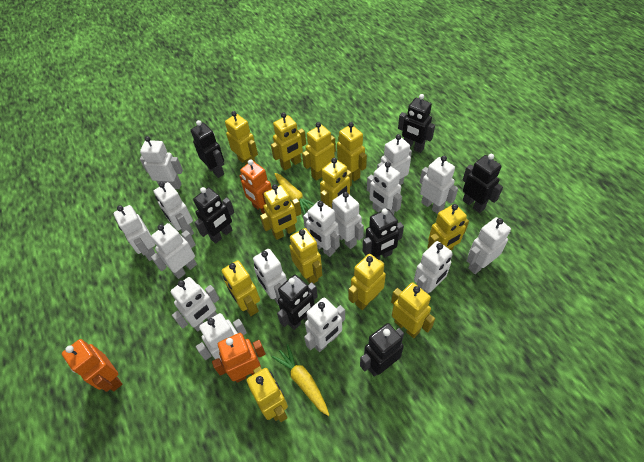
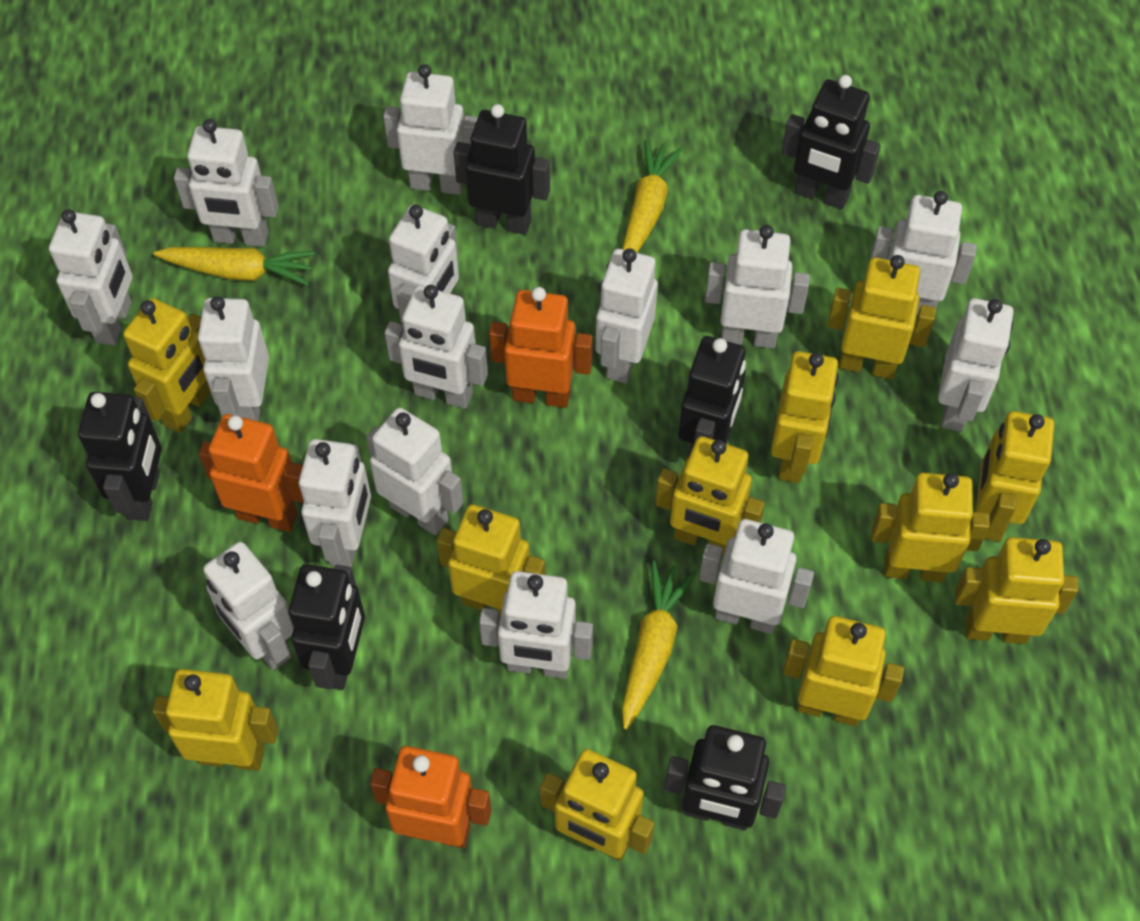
black robot: [191,120,224,178] [193,187,234,244] [277,274,318,330] [360,323,404,377] [363,209,404,260] [398,94,435,153] [463,154,503,213] = 7 -> [78,392,162,521] [288,564,365,690] [454,104,550,235] [664,725,786,830] [678,336,746,457] [782,75,881,209] = 6
yellow carrot: [272,344,329,416] [274,173,314,214] = 2 -> [154,247,315,285] [622,140,683,253] [622,561,696,730] = 3
yellow robot: [222,260,260,316] [225,111,258,165] [247,366,288,422] [260,184,302,240] [271,113,306,170] [289,228,322,284] [302,122,336,181] [320,158,352,208] [337,122,367,181] [348,254,386,310] [391,282,435,338] [427,204,469,251] = 12 -> [123,298,211,433] [153,669,278,771] [437,504,545,617] [540,749,655,861] [655,436,765,556] [771,351,839,483] [783,616,904,726] [827,255,936,379] [871,473,990,582] [955,537,1078,644] [976,411,1054,542] = 11

